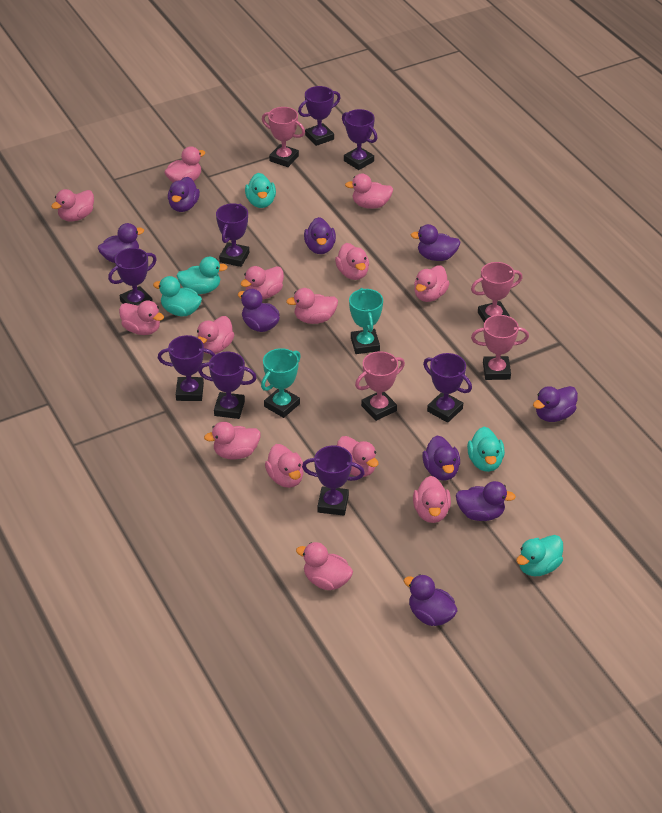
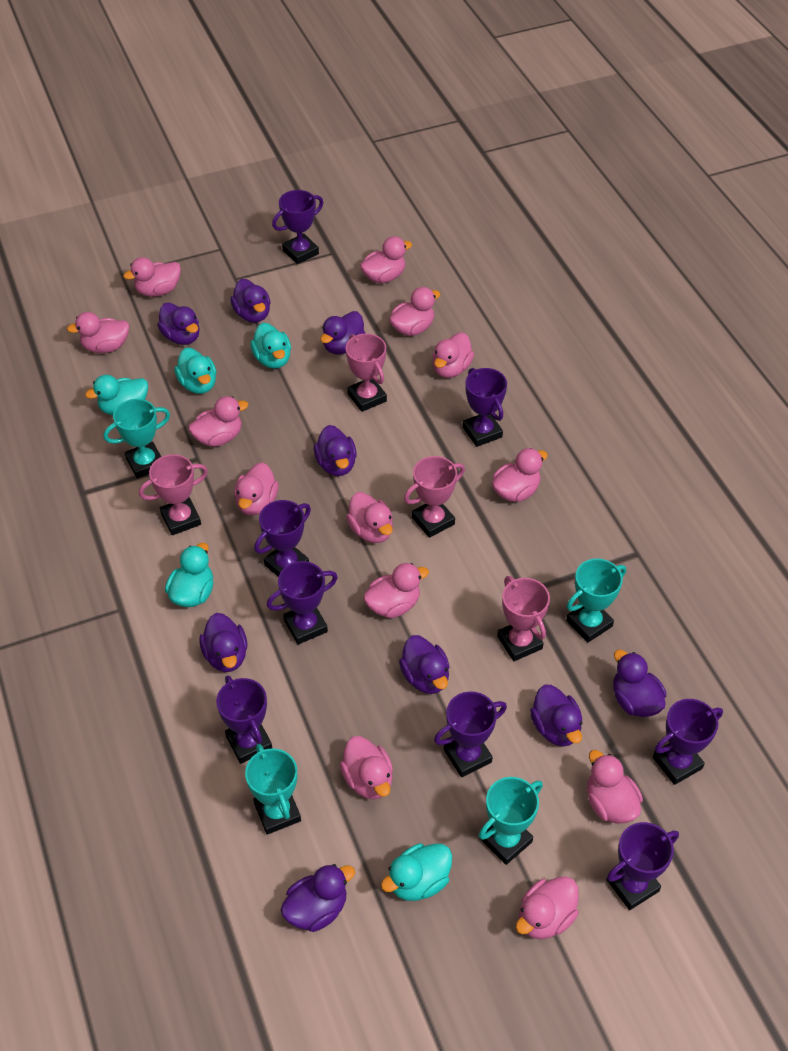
pink duck: [51,189,94,222] [119,300,164,335] [164,146,205,182] [197,316,234,354] [204,422,261,460] [241,266,284,299] [265,444,303,488] [286,288,338,324] [296,542,353,590] [335,243,369,280] [337,436,378,477] [345,174,393,209] [413,476,451,523] [414,265,449,302] = 14 -> [67,312,129,353] [123,257,181,297] [188,396,248,447] [234,462,279,515] [340,736,393,799] [346,492,393,543] [360,236,412,283] [363,563,429,618] [389,287,440,336] [432,333,474,378] [492,448,548,502] [516,876,579,939] [587,750,643,824] = 13
turquoise trophy: [261,348,301,418] [349,288,383,354] = 2 -> [104,399,170,479] [245,744,301,835] [479,777,543,865] [566,558,626,643] = 4

